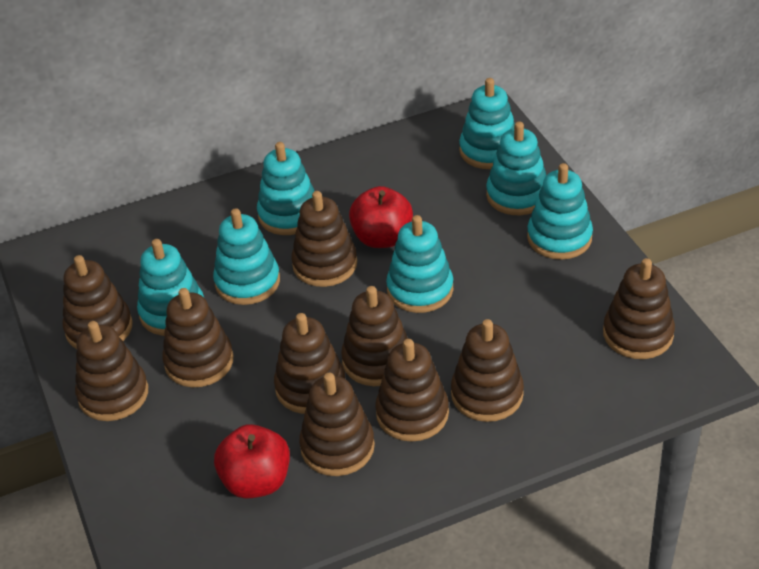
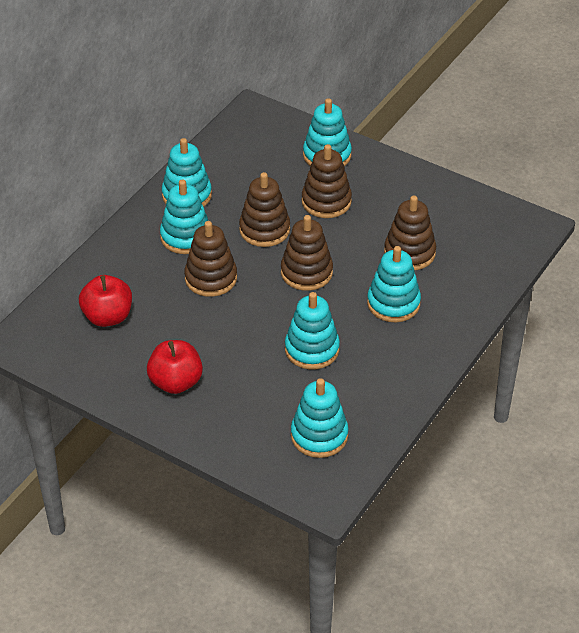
brown stacking toy: [63,255,133,349] [75,321,148,421] [162,288,234,387] [274,313,345,414] [291,191,357,287] [299,373,375,476] [341,286,408,386] [375,339,449,442] [451,319,524,422] [603,258,675,359] = 10 -> [184,221,237,297] [239,172,290,247] [281,215,333,291] [302,144,352,218] [384,195,436,270] = 5
turquoise stacking toy: [137,239,204,336] [213,208,280,305] [257,142,314,235] [386,215,453,313] [459,78,515,169] [486,122,546,215] [527,163,593,260] = 7 -> [160,179,209,254] [162,138,212,207] [285,292,340,369] [291,378,349,458] [303,98,352,166] [367,246,421,322] = 6

